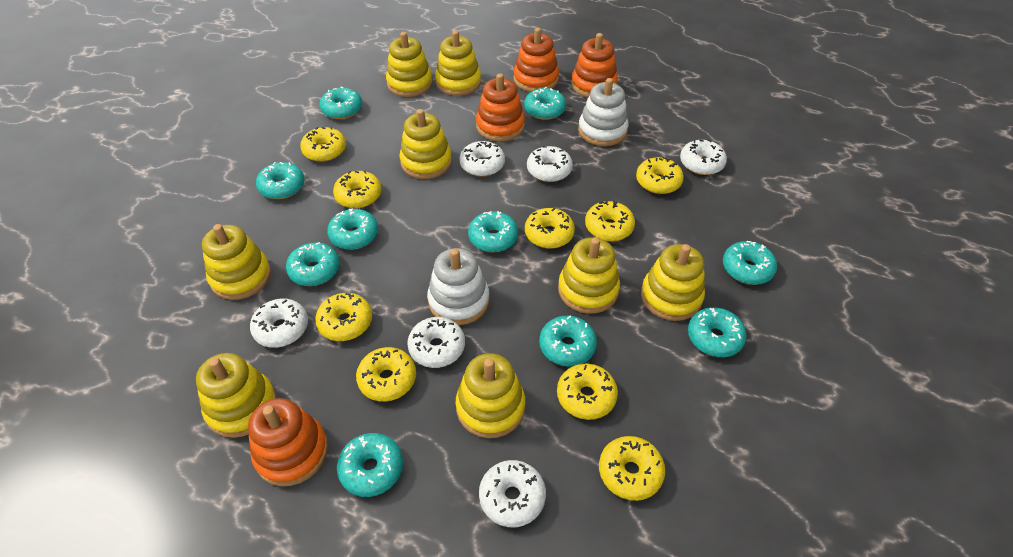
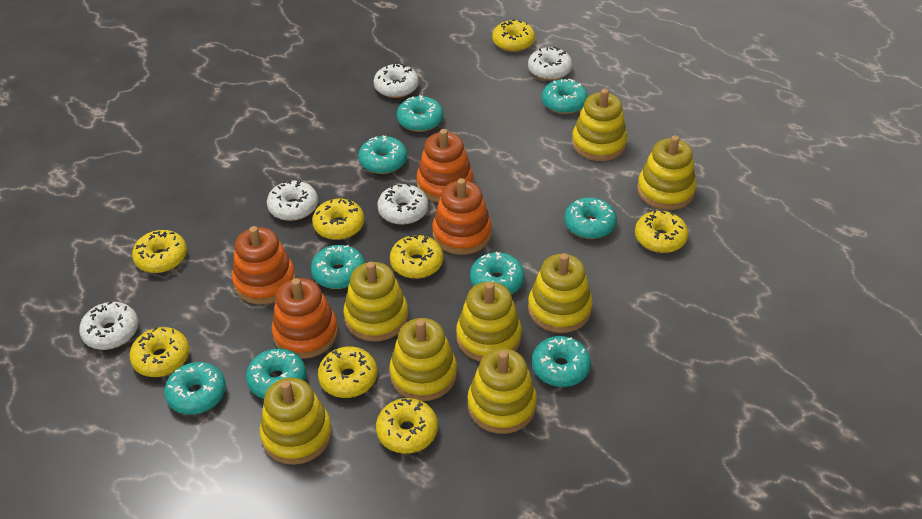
turquoise donut: [256,162,305,199] [286,242,340,286] [320,86,362,119] [327,208,378,250] [337,433,403,497] [468,211,518,252] [524,87,566,120] [539,316,597,367] [688,307,746,357] [723,241,777,285] = 10 -> [164,362,226,415] [246,348,306,399] [311,245,365,289] [358,135,407,174] [397,95,443,132] [470,252,525,294] [532,336,591,387] [542,79,588,114] [565,197,617,239] = 9
white donut: [250,298,308,348] [407,317,465,368] [460,141,505,177] [479,460,546,527] [527,146,573,182] [680,139,727,175] = 6 -> [79,301,138,350] [267,180,318,221] [374,64,419,98] [377,183,429,225] [528,47,572,80] = 5
white stacking toy: [427,248,490,325] [578,78,629,146] = 2 -> none = 0
yellow donut: [300,127,346,162] [315,293,372,341] [333,171,382,208] [356,347,416,402] [525,208,575,249] [557,363,618,420] [585,201,635,241] [599,436,665,501] [636,157,684,194] = 9 -> [130,327,190,377] [132,230,187,273] [312,199,364,240] [318,346,377,398] [376,398,438,454] [390,235,443,279] [492,19,535,52] [635,210,688,253] = 8

